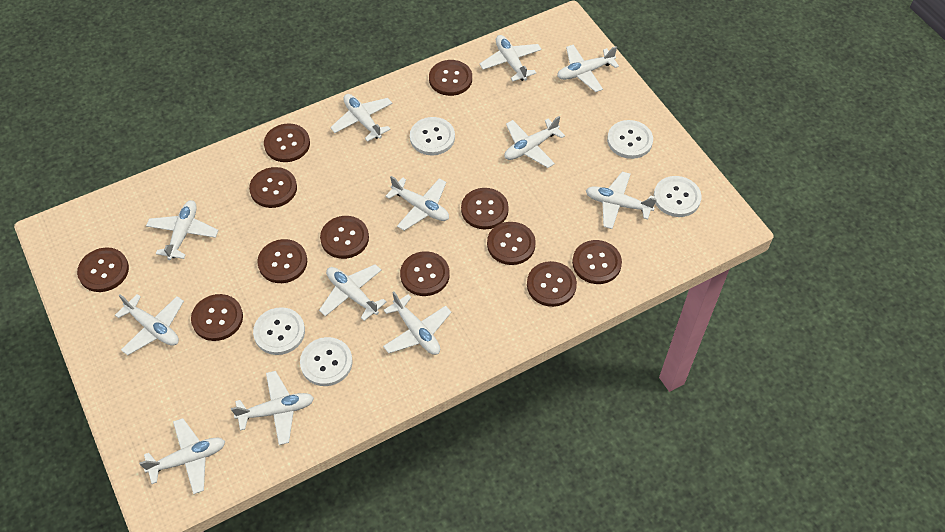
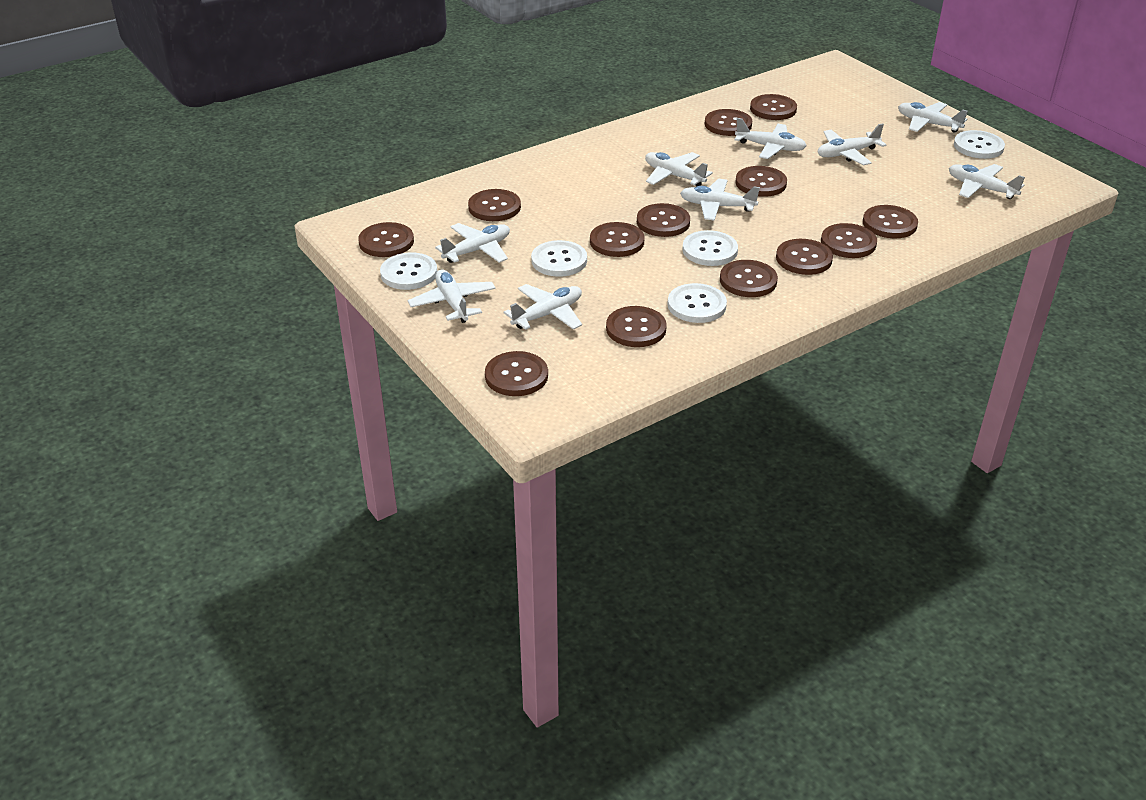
brown button: [77,247,129,292] [191,294,243,341] [249,167,297,208] [257,239,307,283] [264,123,310,162] [320,216,369,259] [400,251,450,296] [429,60,472,96] [461,188,509,229] [487,222,536,265] [527,261,577,307] [572,240,622,284] = 12 -> [358,222,414,257] [468,189,521,221] [485,351,548,396] [590,222,645,257] [606,306,667,347] [637,203,690,237] [705,109,752,136] [720,260,778,297] [735,166,787,197] [750,94,797,120] [776,239,833,275] [821,223,877,258] [863,205,918,238] = 13
white plane: [115,294,184,355] [139,418,225,494] [146,200,219,260] [231,371,314,445] [319,264,386,321] [330,94,392,142] [383,291,452,355] [385,176,449,231] [480,35,542,82] [504,116,565,168] [557,44,619,92] [586,172,657,229] = 12 -> [408,269,496,323] [435,223,510,263] [504,284,582,330] [645,152,713,186] [680,179,760,221] [734,118,807,159] [818,123,886,165] [898,102,968,133] [949,164,1025,199] = 9

